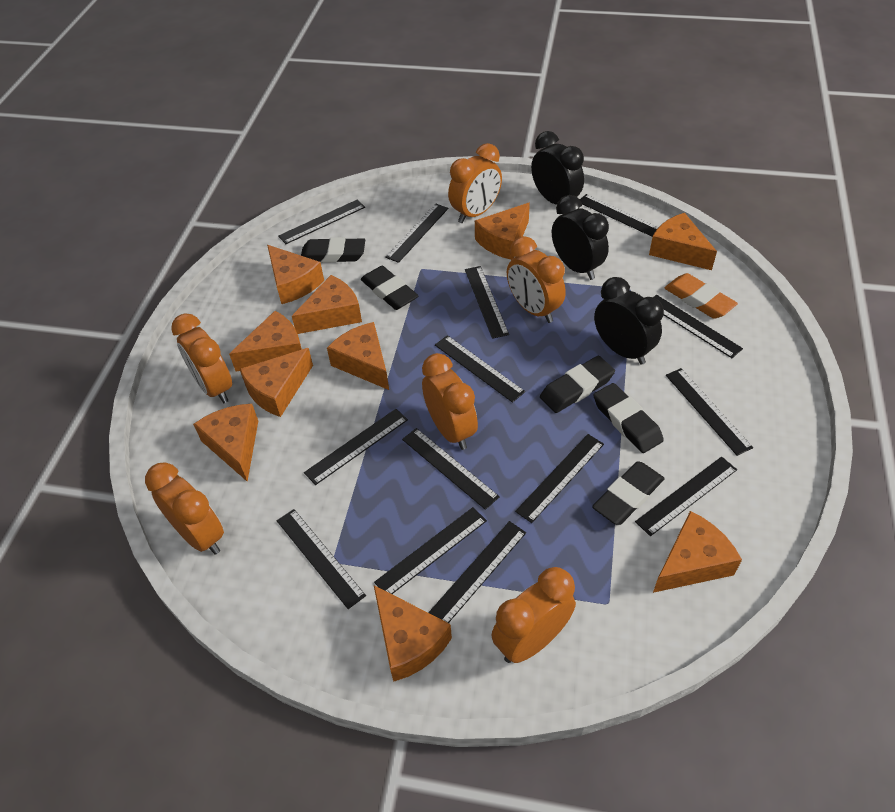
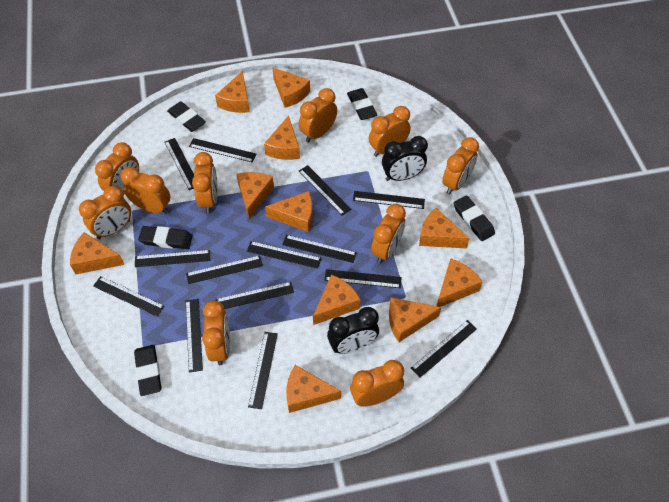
black clock: [531,131,584,204] [552,195,609,280] [594,277,664,365] = 3 -> [327,307,379,354] [382,136,428,181] = 2
orange cheese: [193,404,258,482] [229,311,302,372] [240,348,313,417] [267,245,324,304] [292,275,362,334] [327,322,389,390] [374,585,452,682] [475,203,530,260] [649,213,717,270] [653,511,742,593] = 10 -> [70,232,124,274] [215,71,250,113] [236,172,274,220] [264,115,300,160] [265,191,313,232] [273,68,310,108] [286,365,341,413] [313,275,361,325] [389,297,441,342] [419,208,470,248] [437,258,482,307] = 11
orange clock: [145,462,224,555] [171,313,232,403] [422,353,478,450] [448,143,502,223] [491,567,576,663] [507,236,566,323] = 6 -> [79,186,131,239] [95,142,139,194] [121,167,170,214] [192,152,218,214] [202,300,230,365] [299,88,337,142] [350,360,404,407] [369,106,411,157] [371,204,406,264] [442,137,479,195] = 10
orange eraser: [664,273,738,319] = 1 -> none = 0

